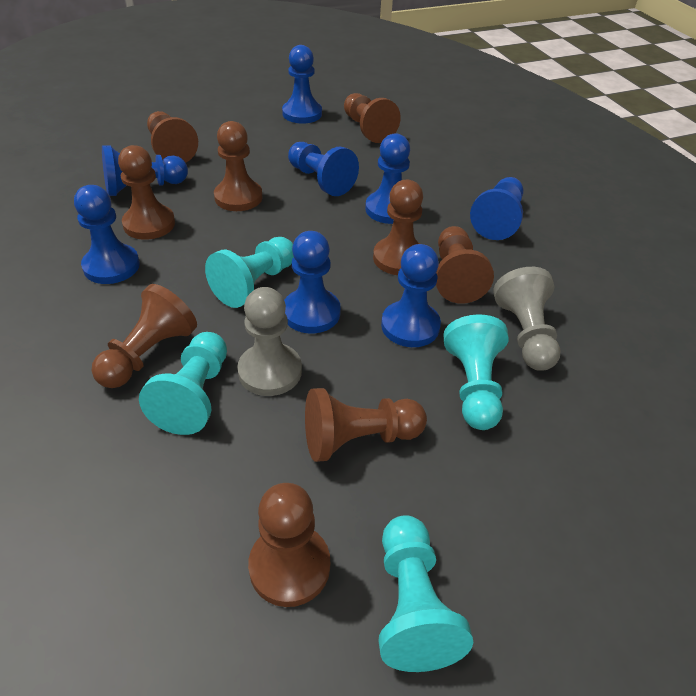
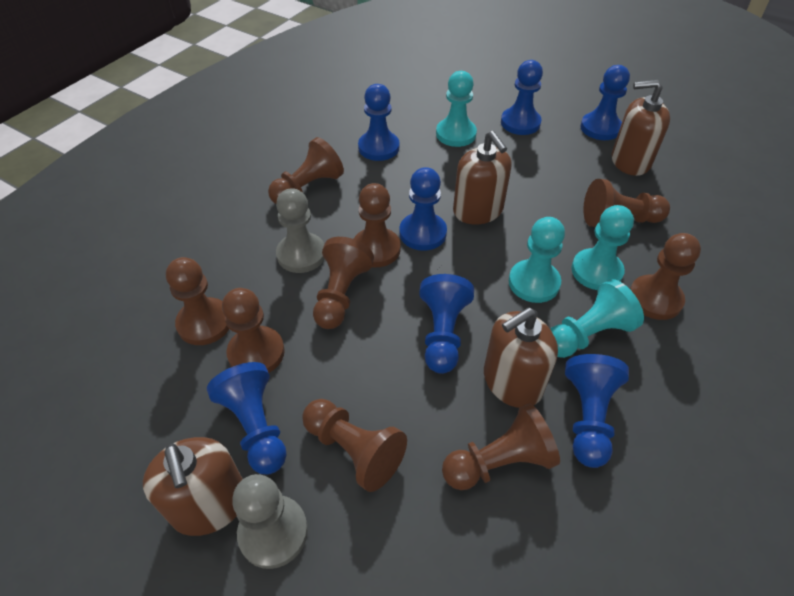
blue pawn: [74,185,140,284] [102,145,188,196] [282,45,322,124] [284,231,341,333] [288,142,359,196] [365,133,410,224] [381,244,441,347] [470,177,524,240] = 8 -> [207,362,287,474] [358,84,399,161] [399,167,447,251] [419,274,474,374] [501,60,543,135] [565,354,629,468] [580,65,630,140] = 7
brown soap dispenser: none = 0 -> [143,437,243,536] [453,131,512,224] [484,308,558,408] [612,80,670,176] = 4

